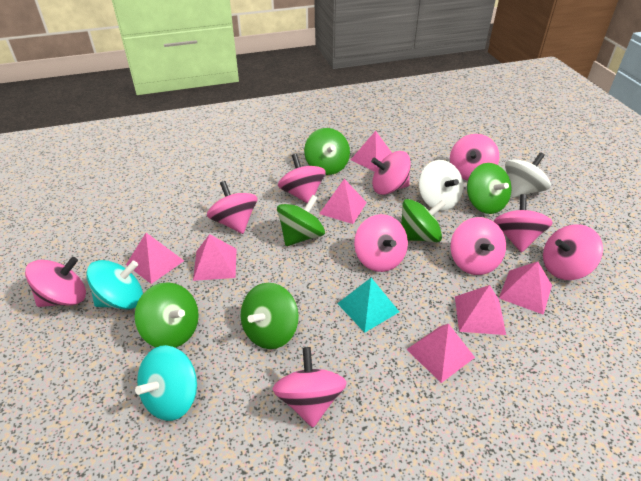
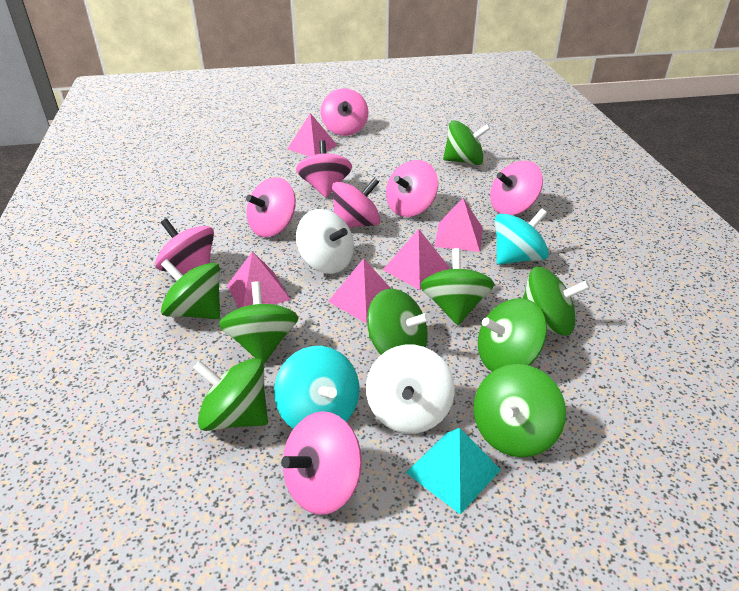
green spinning top: [135,282,199,348] [241,283,299,349] [277,195,325,246] [304,128,350,175] [401,199,446,242] [467,163,511,214] = 6 -> [161,259,220,319] [193,358,268,431] [219,281,299,364] [367,289,431,355] [420,248,494,325] [443,120,490,165] [473,364,566,457] [478,298,547,372] [523,266,590,336] = 9
pink pyramid: [126,233,184,284] [193,234,237,281] [319,179,367,224] [351,131,392,172] [406,324,475,383] [455,285,506,335] [499,262,552,315] = 7 -> [227,251,291,308] [288,113,337,156] [328,258,391,324] [383,229,450,290] [434,198,483,252] = 5
pink spinning top: [25,257,86,307] [207,181,257,234] [272,347,347,427] [278,154,326,203] [354,214,408,272] [371,151,411,195] [450,134,499,181] [451,217,506,275] [494,194,553,252] [543,224,603,280] = 10 -> [155,218,214,274] [246,177,296,237] [281,411,362,515] [296,140,352,198] [321,88,368,136] [332,178,381,228] [386,160,438,217] [490,161,543,215] = 8

